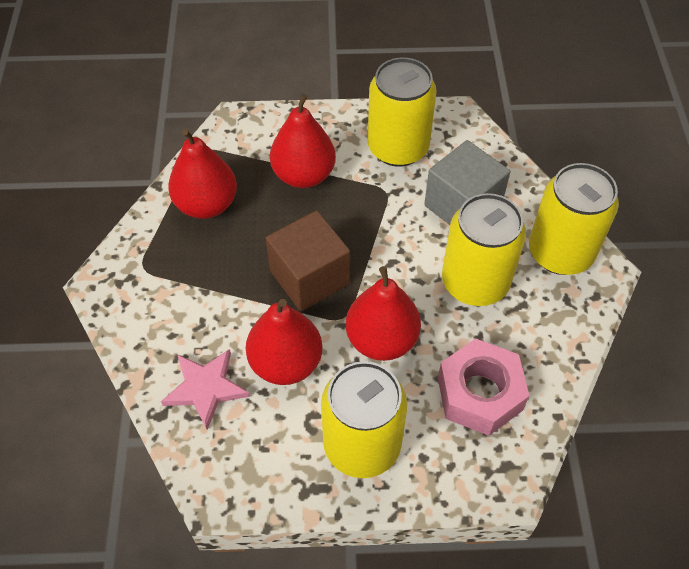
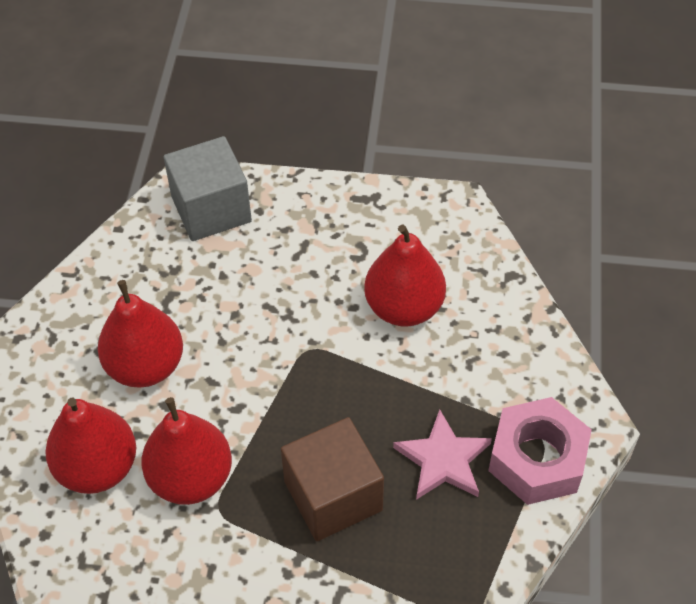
yellow can: [321,361,407,478] [368,57,437,167] [442,193,526,306] [529,163,619,275] = 4 -> none = 0

